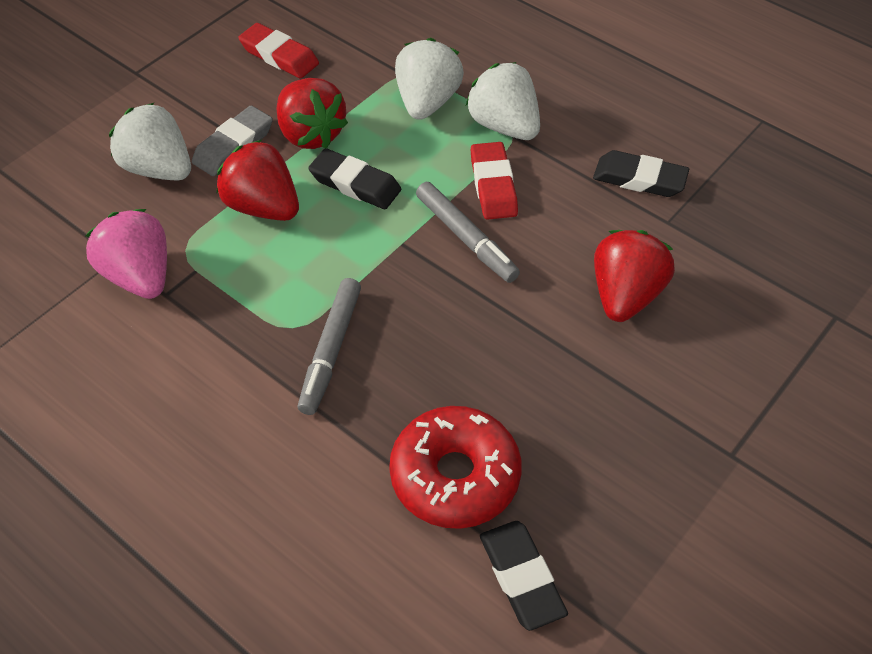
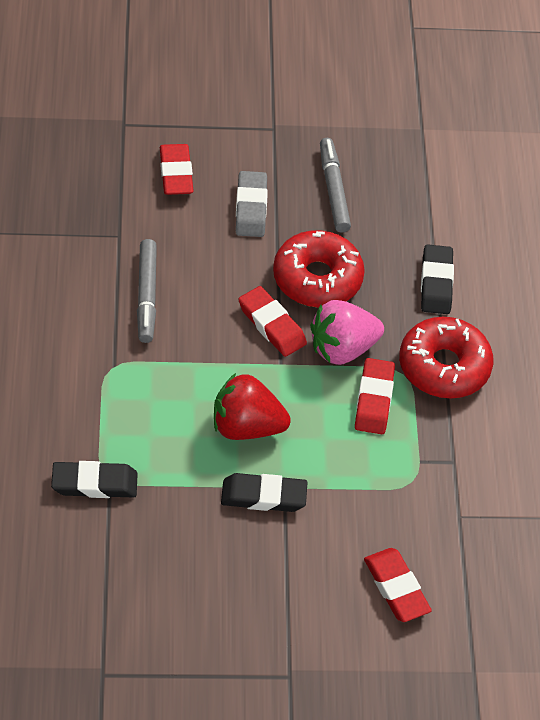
red donut: [389,406,522,529] = 1 -> [273,230,365,308] [399,317,493,398] = 2
red eraser: [238,23,319,79] [471,142,518,220] = 2 -> [160,144,194,195] [238,286,307,357] [355,358,395,434] [364,548,432,622] = 4
red strawberry: [217,140,299,221] [277,78,348,149] [594,230,675,322] = 3 -> [214,373,291,440] = 1
white strawberry: [109,103,191,180] [395,38,464,120] [466,62,540,140] = 3 -> none = 0

